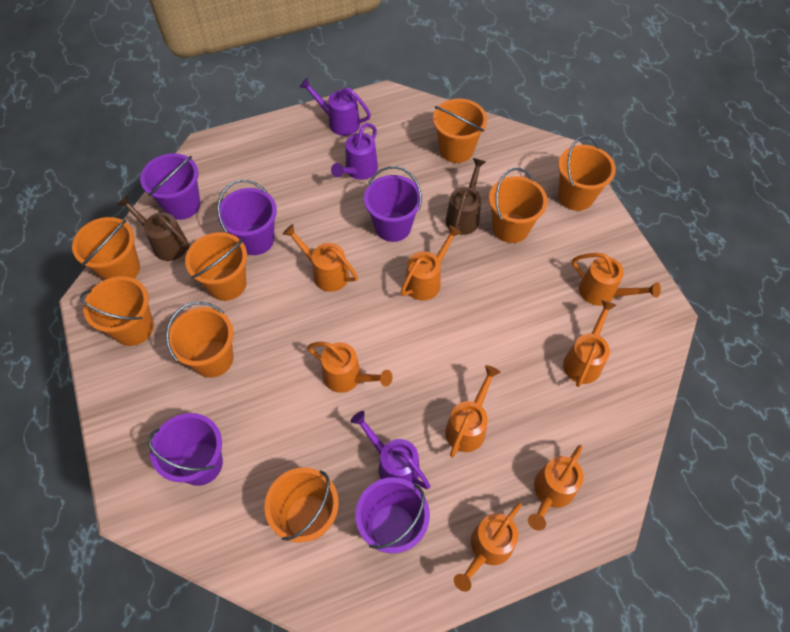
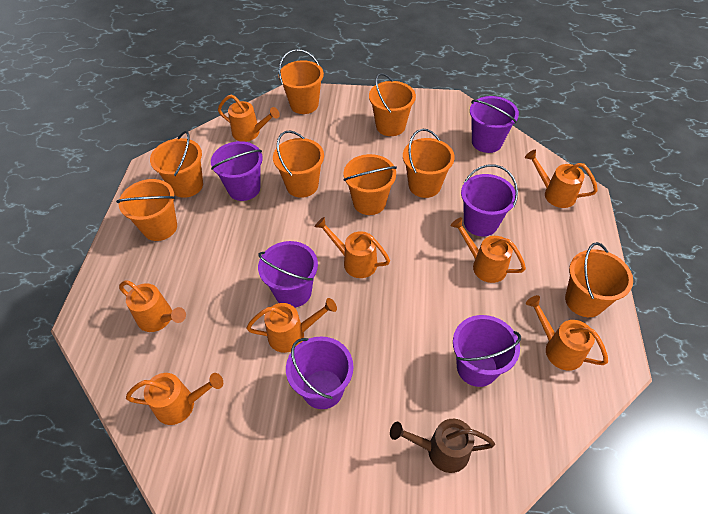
brown watering can: [117,195,190,261] [446,158,486,235] = 2 -> [390,419,495,473] = 1
purple bucket: [140,153,200,220] [148,413,223,486] [217,180,277,255] [355,477,430,553] [364,166,422,242] = 5 -> [211,141,263,201] [258,241,318,308] [286,337,353,409] [453,315,521,387] [461,165,518,237] [470,96,519,153] = 6
purple watering can: [299,77,371,136] [331,123,378,180] [350,411,430,490] = 3 -> none = 0

